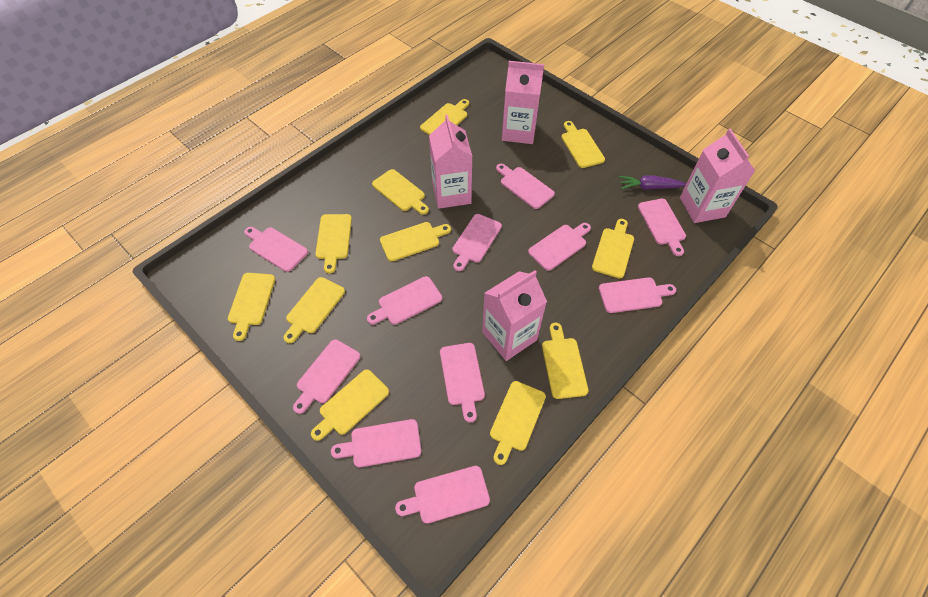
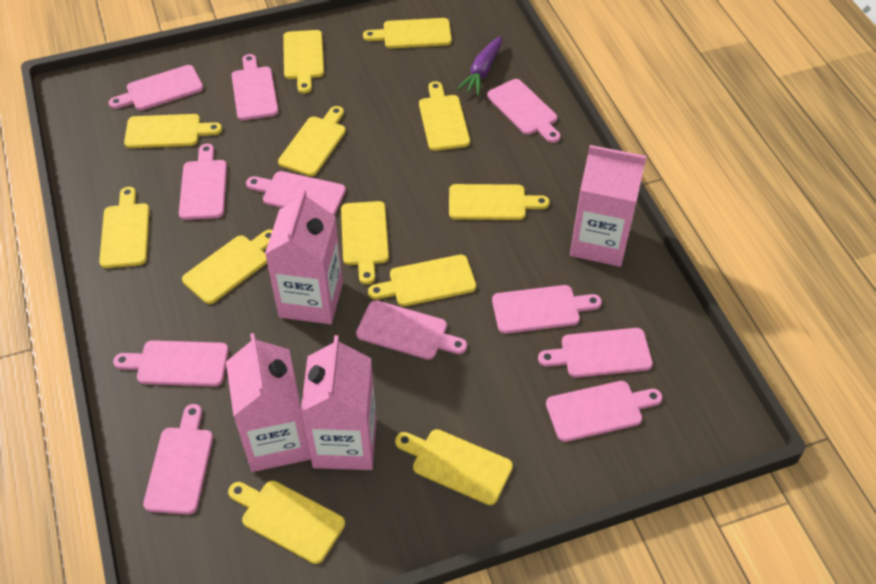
yellow cutting board: [228,273,275,341] [283,277,345,343] [311,369,389,441] [315,214,352,273] [372,169,429,215] [380,222,451,261] [420,99,469,135] [490,381,546,465] [542,323,588,399] [561,121,605,168] [592,219,634,278] = 11 -> [99,187,150,268] [124,114,222,148] [182,230,273,304] [228,481,345,564] [278,106,346,176] [283,30,324,94] [341,201,389,285] [363,18,452,48] [368,255,476,306] [395,429,513,505] [419,81,470,151] [449,184,550,220] = 12

